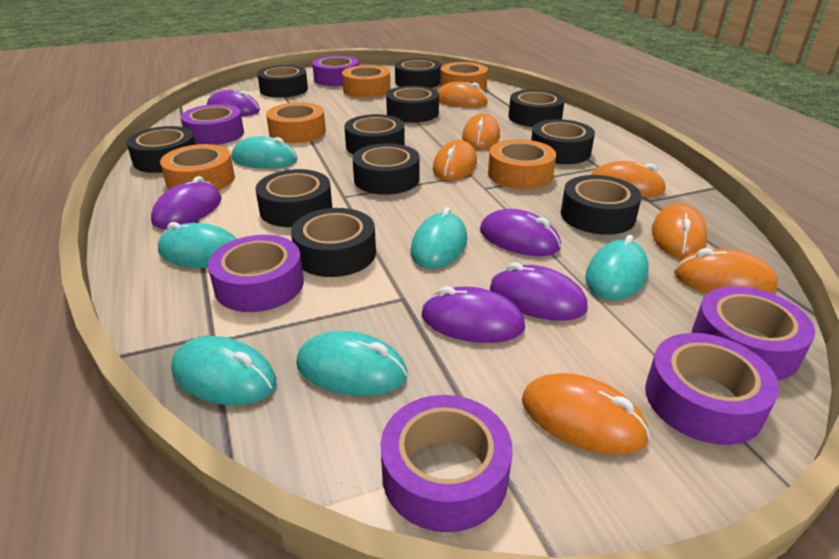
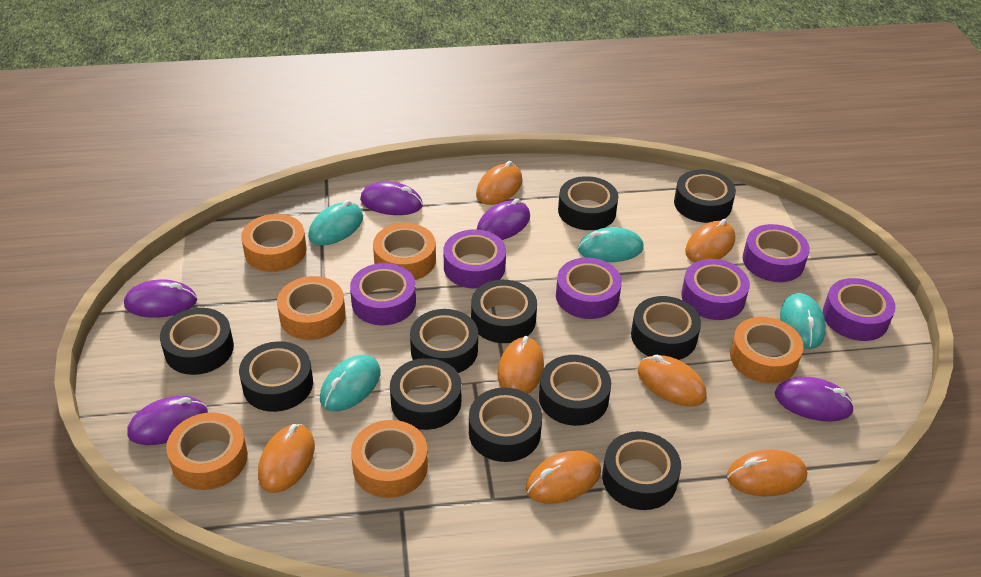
orange tape: [160,144,235,190] [266,102,326,143] [342,65,391,98] [440,62,488,91] [488,139,556,189] = 5 -> [166,412,248,490] [241,214,307,272] [277,276,346,340] [351,420,428,498] [373,223,436,280] [730,317,804,384] = 6
turquoise mouse: [158,222,237,268] [171,336,276,405] [231,136,298,169] [296,331,408,396] [410,207,467,269] [585,235,649,300] = 6 -> [308,200,363,245] [320,355,381,411] [578,227,644,262] [780,293,826,349] = 4

